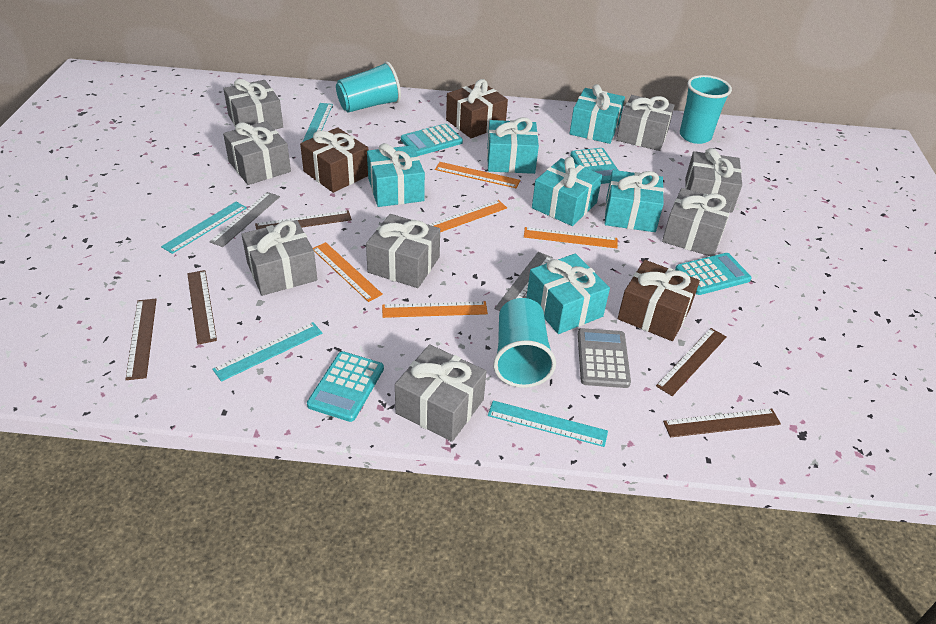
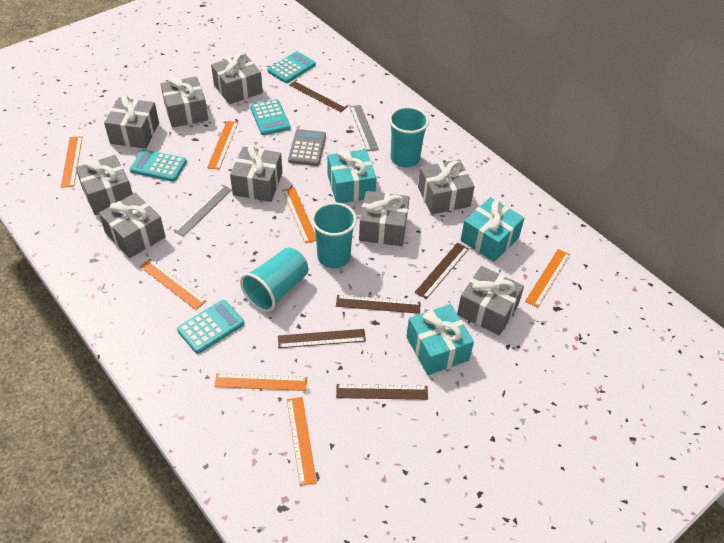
brown gift: [300,127,368,193] [446,79,508,138] [618,260,700,341] = 3 -> none = 0
grey gift: [223,79,283,130] [223,121,291,185] [241,220,317,296] [366,214,440,288] [395,344,487,442] [616,95,675,151] [662,188,733,256] [685,148,742,213] = 8 -> [75,155,133,215] [99,193,166,258] [104,96,159,149] [160,76,208,128] [211,53,263,104] [230,146,283,202] [359,191,410,246] [418,159,475,214] [457,266,524,335] = 9
orange ruler: [313,242,383,302] [382,301,488,318] [428,200,507,232] [435,162,520,188] [524,227,618,248] = 5 -> [61,136,82,188] [140,258,206,310] [207,121,238,170] [214,373,307,391] [282,187,316,244] [287,397,317,486] [525,249,570,308] = 7
turquoise gift: [367,143,425,207] [487,117,539,174] [526,254,610,334] [532,157,602,226] [570,84,625,144] [605,170,664,232] = 6 -> [328,149,376,203] [406,304,474,375] [461,197,525,262] = 3
turquoise ruler: [161,202,247,254] [212,322,323,382] [302,103,333,142] [488,400,608,447] = 4 -> none = 0

